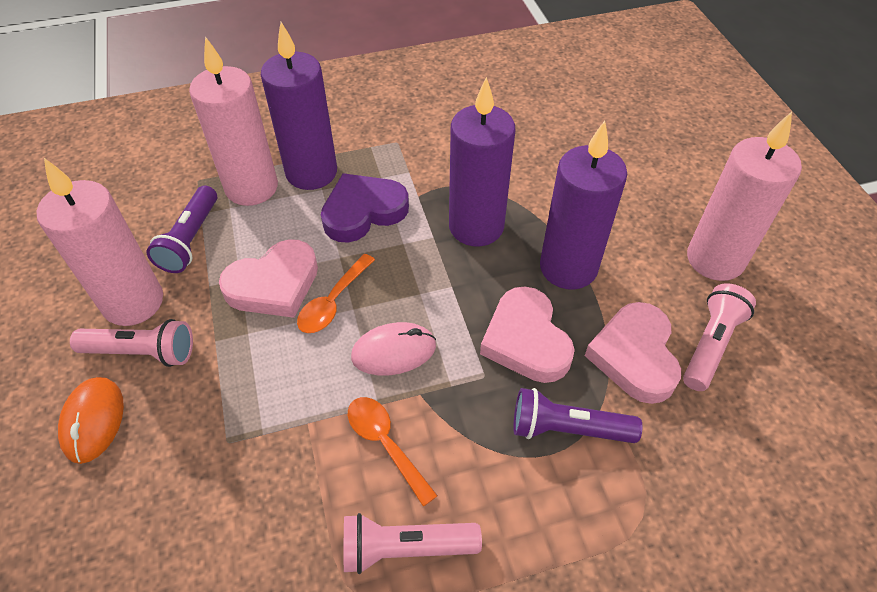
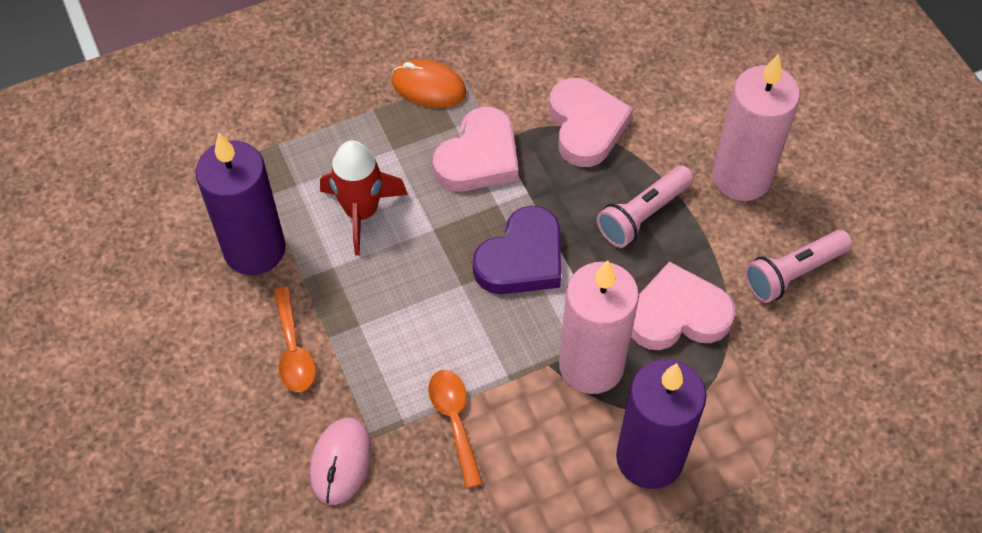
pink candle: [37,158,163,326] [189,36,278,206] [687,112,802,281] = 3 -> [559,260,639,394] [712,53,800,201] = 2
pink flashlight: [70,319,193,367] [344,513,482,574] [683,283,756,391] = 3 -> [597,165,694,248] [745,230,852,303] = 2
purple candle: [261,22,337,190] [449,77,515,246] [540,121,627,290] = 3 -> [195,133,286,275] [616,359,706,489] = 2
purple flashlight: [147,186,217,273] [513,388,642,443] = 2 -> none = 0
red rocket: none = 0 -> [320,140,408,256] = 1

